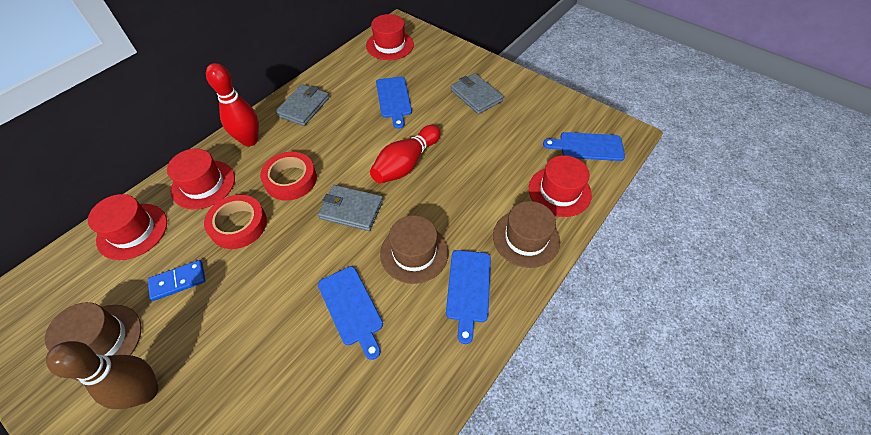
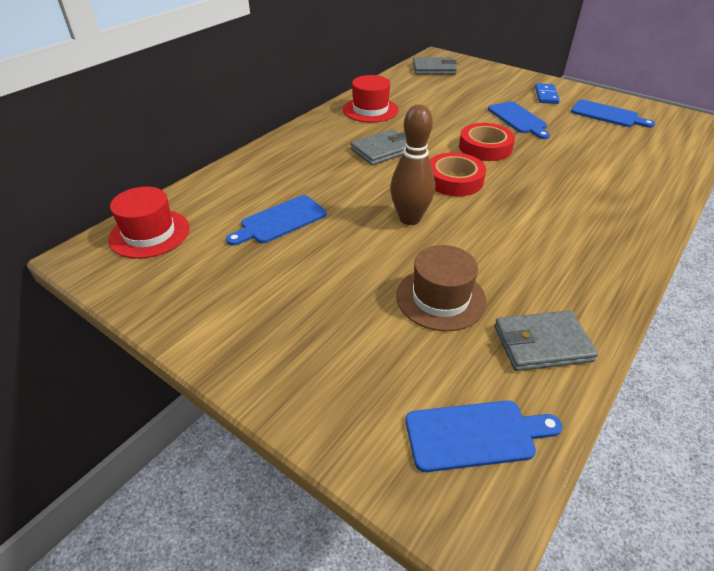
brown hat: [45,302,141,381] [380,215,449,284] [493,201,560,268] = 3 -> [396,245,487,331] = 1
red bowling pin: [206,63,259,147] [370,125,441,184] = 2 -> none = 0
red hat: [88,194,167,260] [167,149,235,209] [366,14,414,60] [529,155,592,217] = 4 -> [108,186,189,259] [343,75,399,123] = 2

